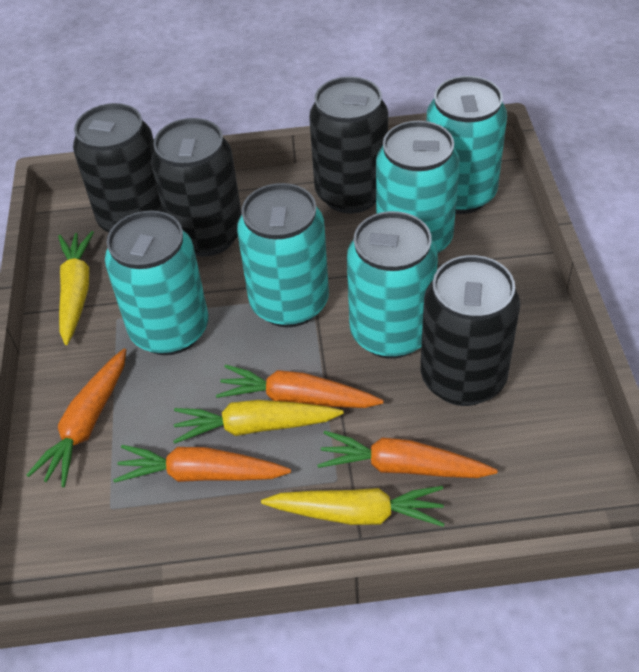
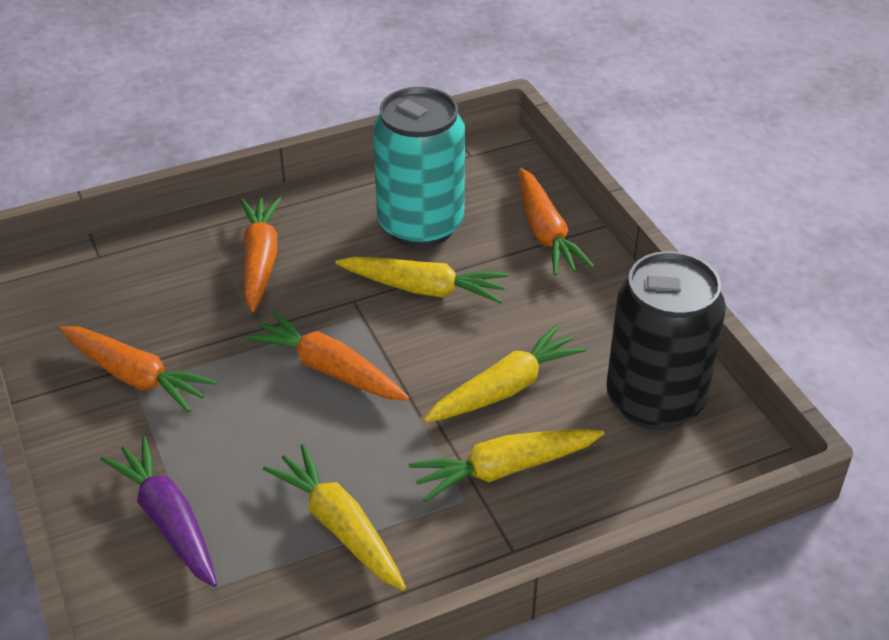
black can: [73,103,163,232] [151,118,242,256] [309,77,388,213] [420,255,520,406] = 4 -> [606,251,726,430] = 1
purple carrot: none = 0 -> [100,436,217,587] = 1
turquoise can: [105,210,208,355] [237,183,329,327] [347,211,438,359] [376,121,460,254] [427,76,507,214] = 5 -> [373,87,465,248] = 1
yellow carrot: [58,231,94,345] [173,400,344,444] [261,486,445,527] = 3 -> [263,444,406,591] [335,256,509,303] [409,429,604,502] [424,325,587,422] = 4

